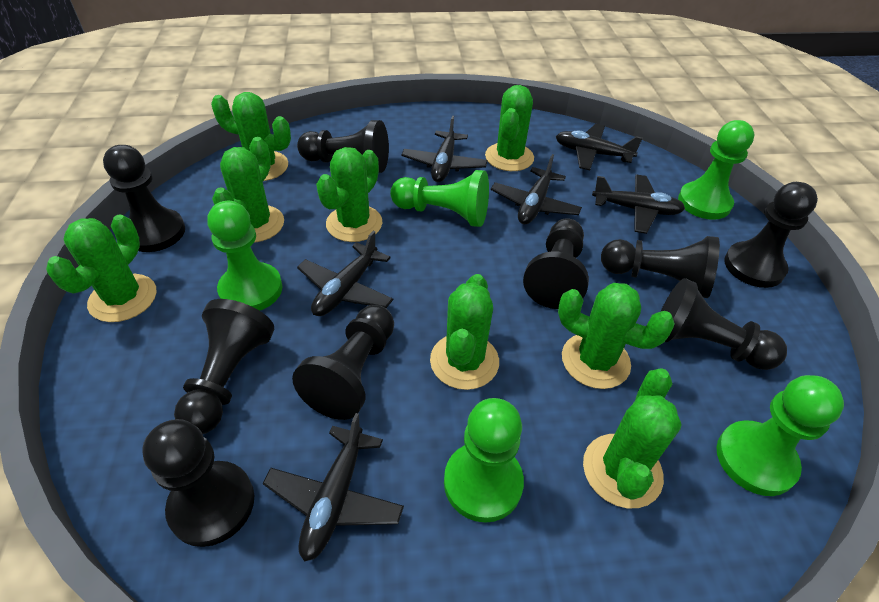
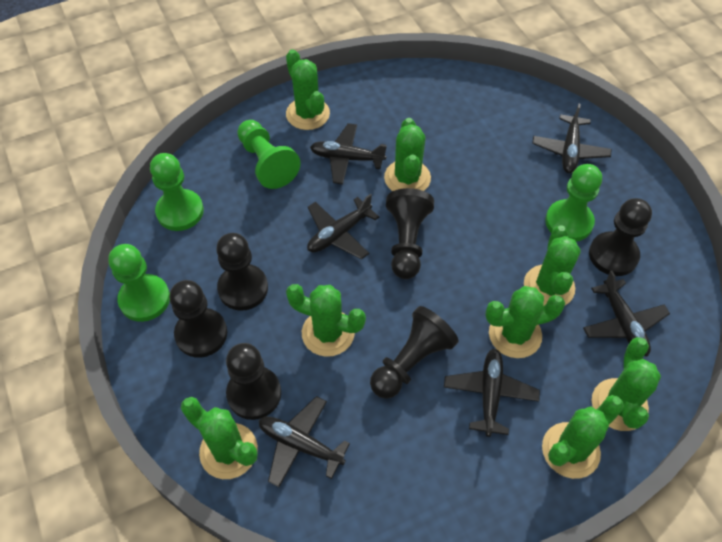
black pawn: [103,145,185,252] [142,419,254,547] [174,299,274,434] [292,305,394,420] [297,120,389,173] [523,218,589,309] [601,236,720,298] [660,278,787,370] [724,182,818,288] = 9 -> [169,280,227,358] [216,233,268,311] [226,343,281,420] [370,306,459,399] [386,188,434,279] [589,198,652,276] = 6
green pawn: [208,201,282,311] [390,170,489,227] [444,398,524,523] [678,120,754,220] [716,375,844,496] = 5 -> [108,244,170,322] [150,153,204,231] [237,120,301,189] [545,164,602,242] = 4

